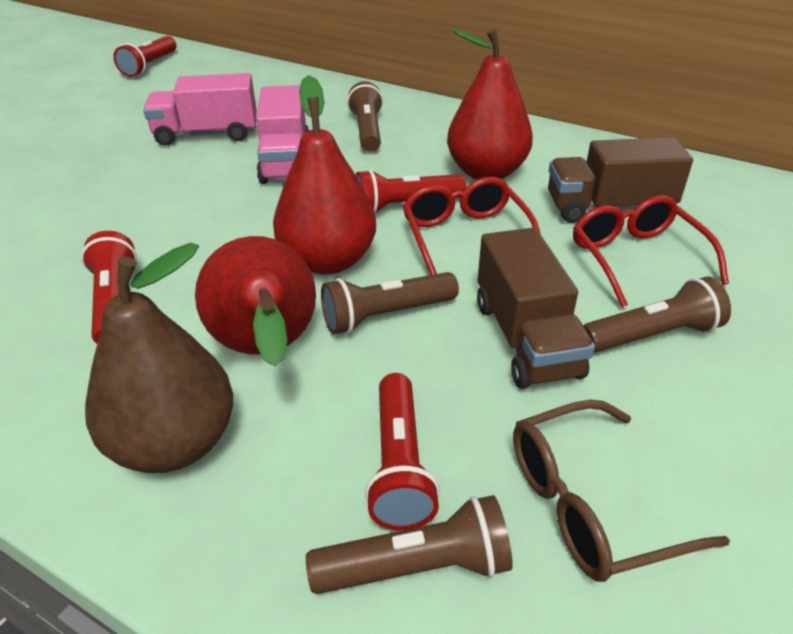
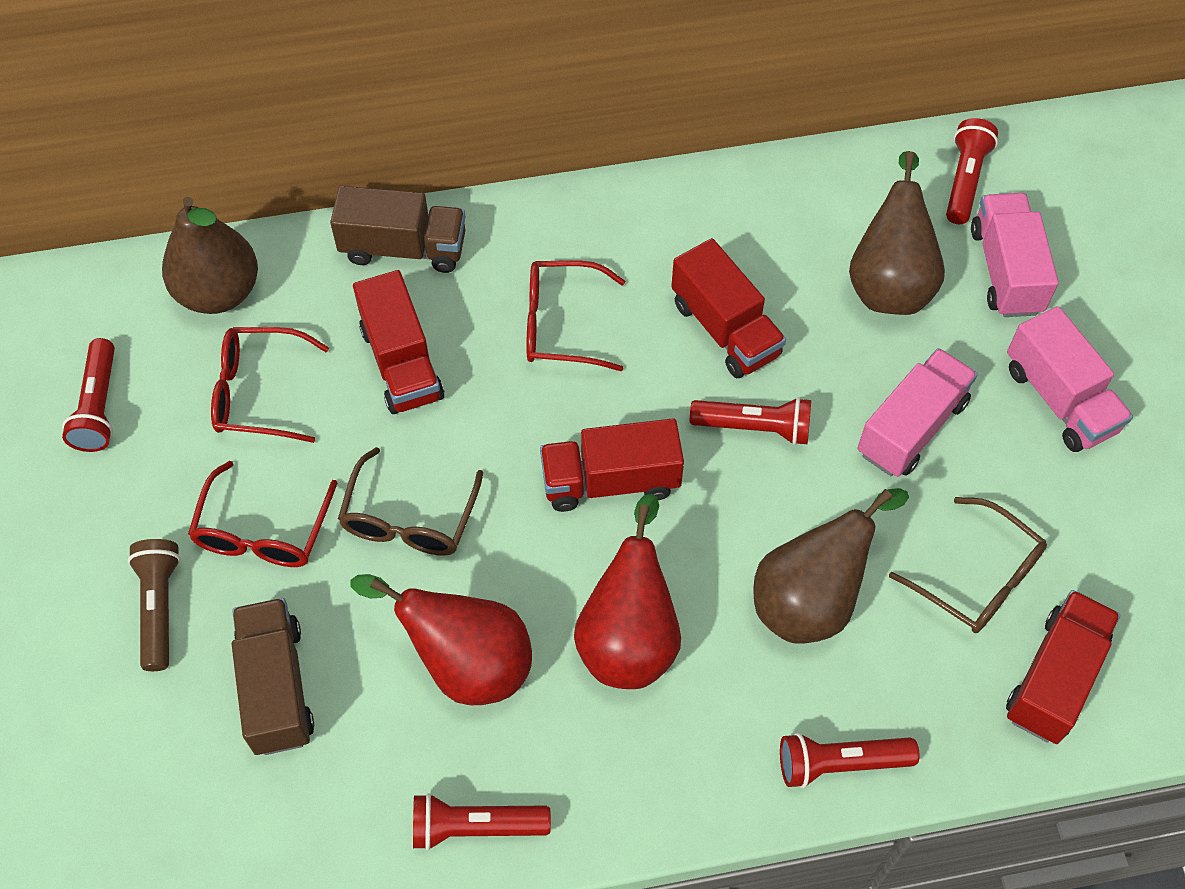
brown flashlight: [306,495,513,594] [321,272,459,334] [347,81,383,152] [583,276,731,353] = 4 -> [128,539,181,671] = 1
brown glasses: [513,399,730,582] = 1 -> [338,447,483,556] [889,497,1047,633] = 2
brown pear: [85,243,233,473] = 1 -> [162,197,258,314] [753,488,909,644] [849,151,945,315] = 3
pink truck: [143,73,257,146] [256,85,309,184] = 2 -> [857,348,978,477] [971,193,1059,317] [1007,306,1133,452] = 3
red flashlight: [81,231,137,344] [113,36,176,77] [356,169,466,213] [365,373,440,531] = 4 -> [62,338,115,452] [413,793,551,851] [690,397,811,445] [780,733,919,788] [946,118,998,224] = 5
red glasses: [403,177,540,275] [573,195,729,307] = 2 -> [188,461,337,567] [211,327,329,443] [526,260,625,371] = 3
red pear: [195,236,316,366] [273,75,376,275] [447,28,533,180] = 3 -> [351,574,532,705] [574,493,681,689] = 2
red truck: none = 0 -> [353,270,444,414] [540,419,684,512] [671,238,786,378] [1006,590,1120,744] = 4

